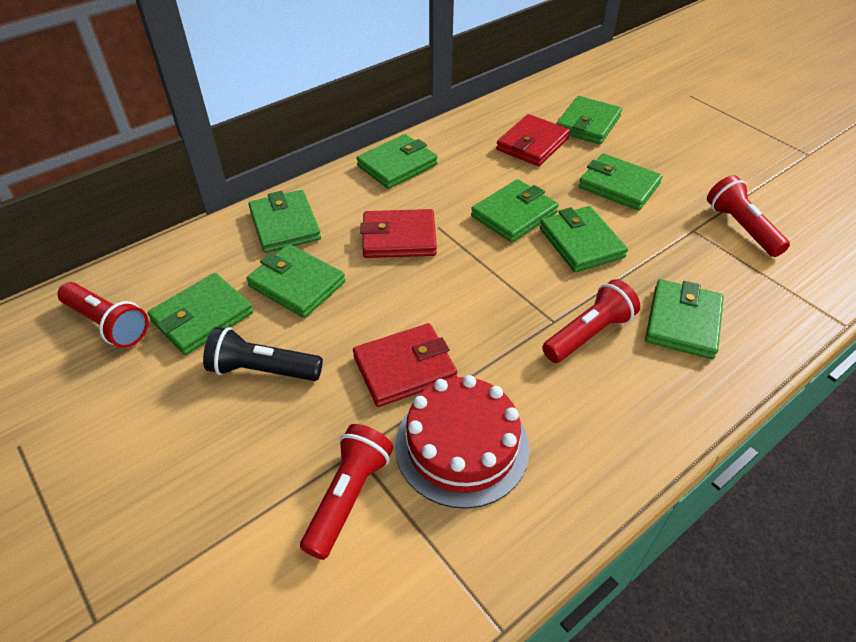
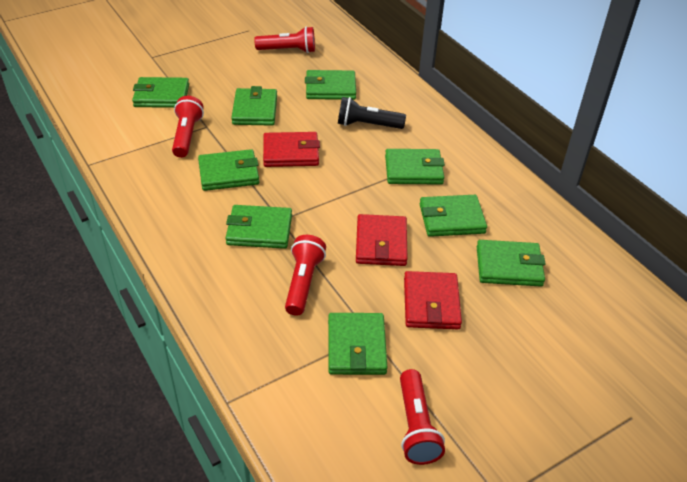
red cake: [395,375,529,509] = 1 -> none = 0

